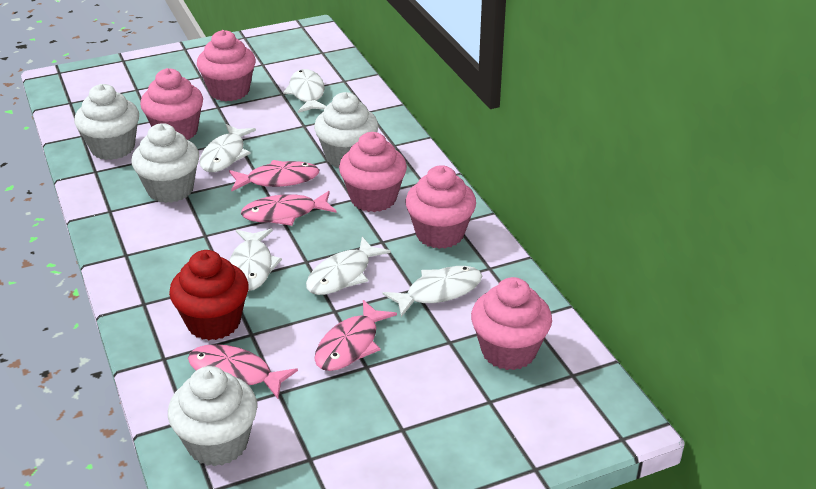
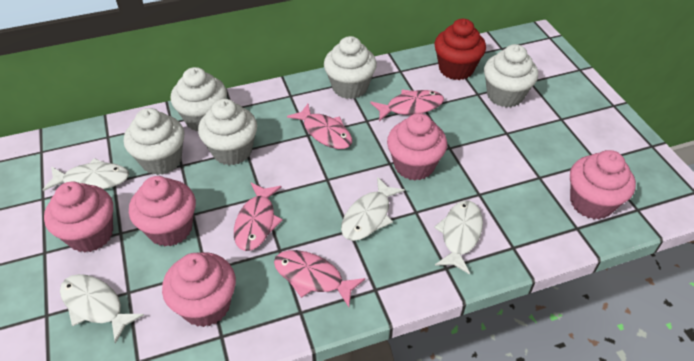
white cupcake: [75,84,139,160] [131,123,200,203] [168,366,257,467] [314,92,378,168] = 4 -> [124,108,185,175] [171,67,227,131] [198,99,257,165] [324,36,377,99] [484,44,538,108] = 5
white fish: [199,124,256,172] [229,229,282,291] [283,69,326,113] [306,237,391,295] [382,266,482,317] = 5 -> [43,158,129,191] [60,274,144,344] [341,177,405,241] [434,200,483,275] = 4

